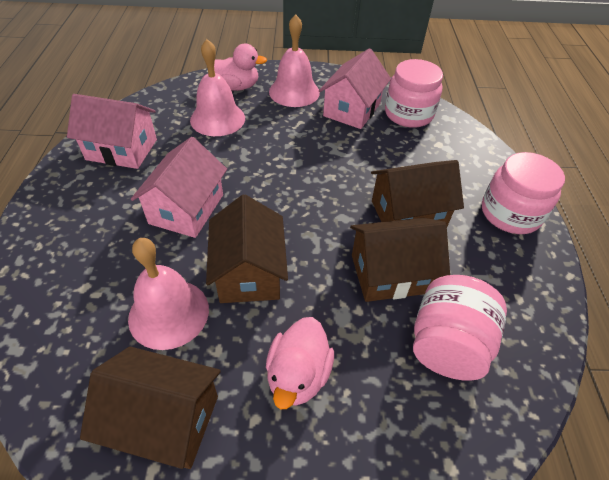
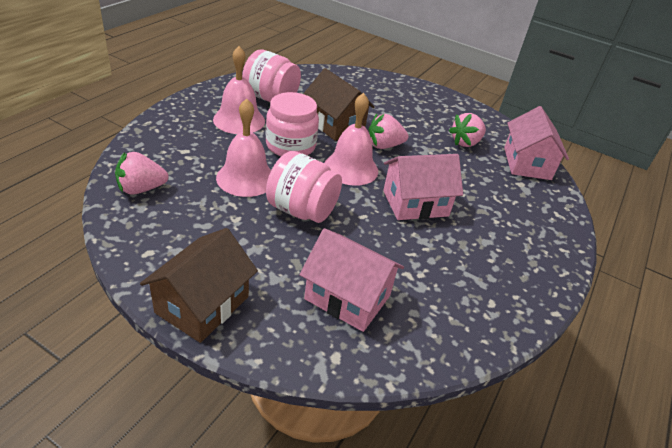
brown house: [80,346,221,469] [206,195,288,303] [350,218,450,302] [371,160,464,226] = 4 -> [140,228,258,343] [303,68,375,141] = 2
pink duck: [214,44,267,91] [266,317,334,409] = 2 -> none = 0
pink strawberry: none = 0 -> [115,152,169,195] [369,114,409,149] [449,113,486,147] = 3

